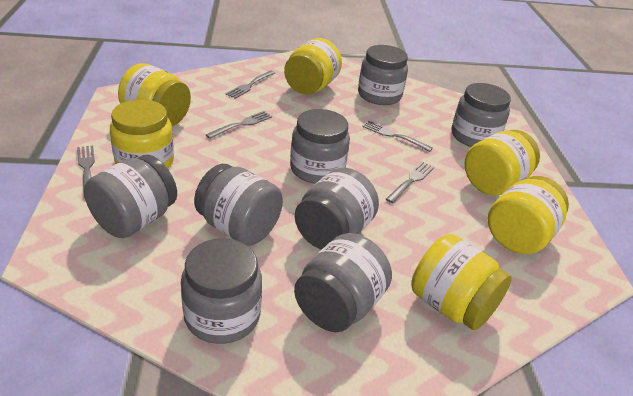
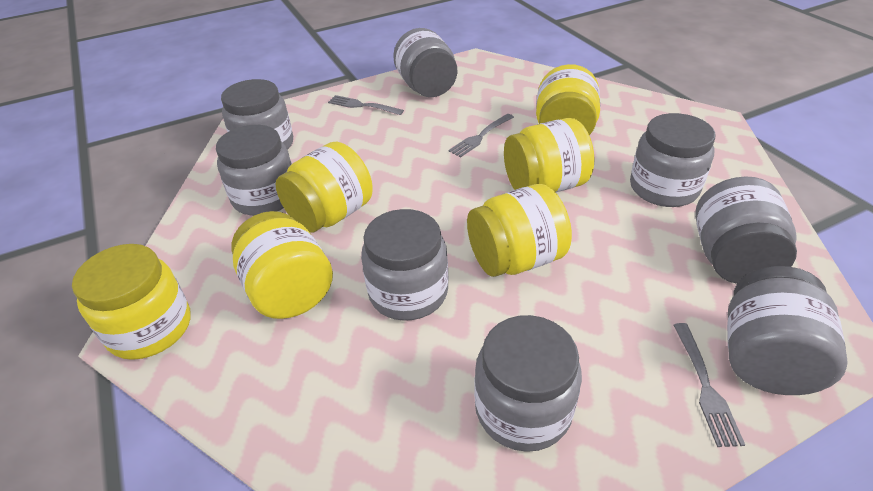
grey fork: [77,146,95,199] [206,111,272,139] [226,70,275,99] [362,121,433,152] [386,161,434,203] = 5 -> [328,95,404,115] [448,114,514,157] [674,323,745,447] = 3

